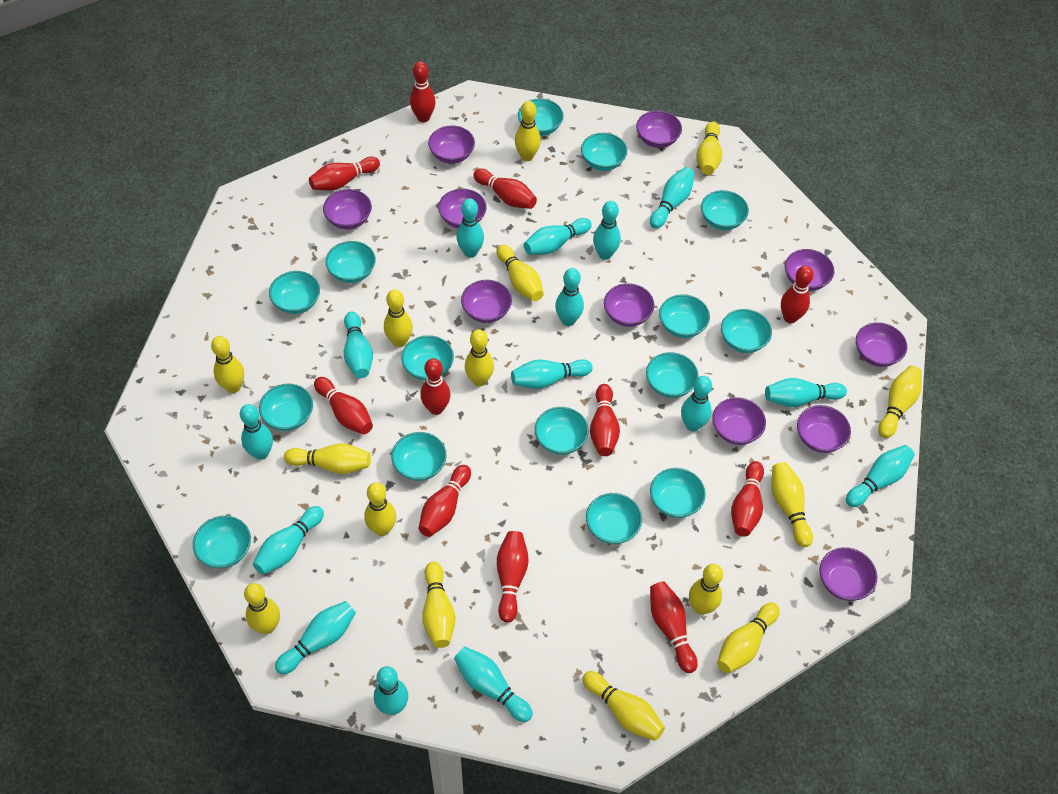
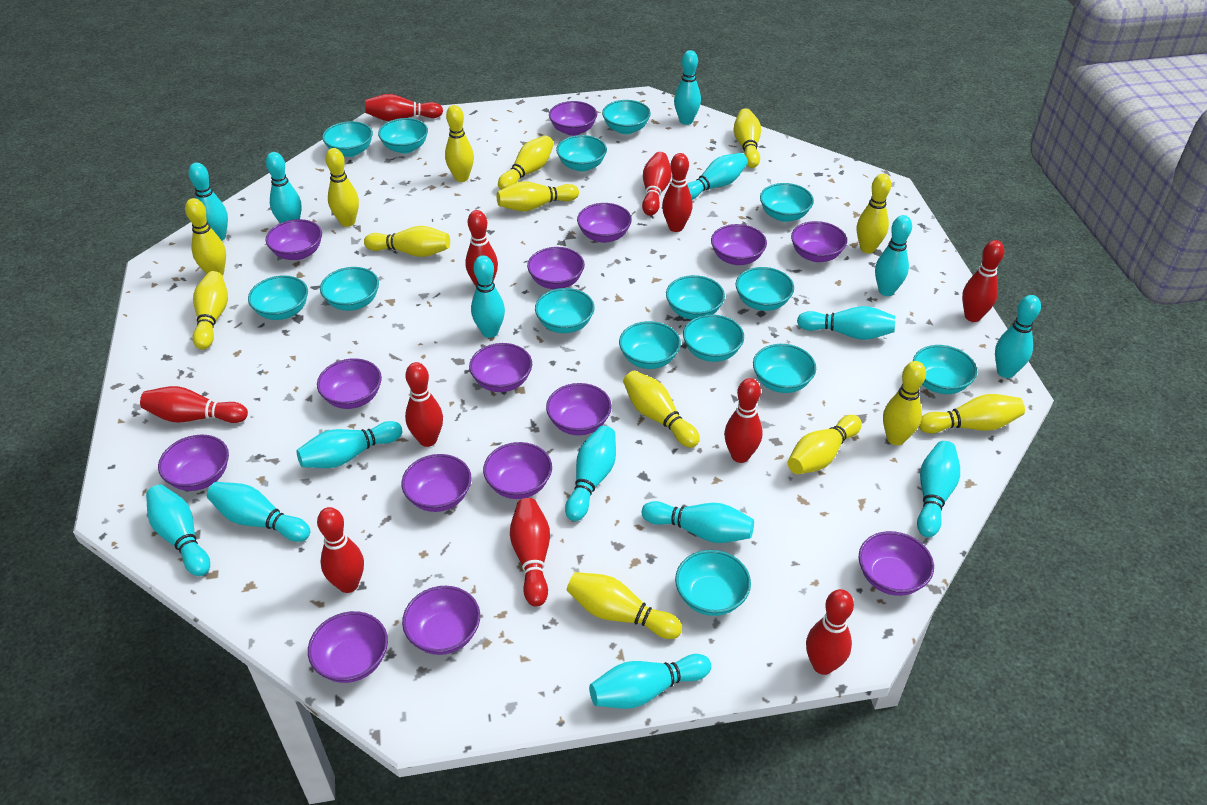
purple bowl: [323,189,372,229] [428,125,475,164] [438,189,486,228] [461,280,512,323] [604,283,654,327] [636,111,682,148] [712,397,766,445] [785,249,834,291] [797,405,851,453] [819,547,877,601] [856,322,907,367] = 11 -> [158,435,229,491] [266,219,322,260] [308,611,388,683] [317,358,382,409] [401,454,472,512] [402,586,480,655] [469,343,532,392] [483,442,552,499] [527,247,585,289] [546,383,612,435] [549,101,597,136] [577,203,632,243] [711,224,767,265] [791,221,847,262] [859,531,934,596] = 15
yellow bowling pin: [211,336,244,393] [244,583,280,634] [284,443,371,474] [364,482,396,536] [384,289,413,347] [422,562,455,648] [465,329,494,386] [497,245,544,301] [515,101,541,161] [582,671,665,741] [689,564,723,615] [696,121,722,175] [717,602,780,673] [772,462,813,547] [878,365,922,438] = 15 -> [185,198,226,276] [192,271,228,350] [325,148,359,227] [364,226,450,257] [445,105,474,182] [496,181,579,211] [498,135,554,190] [567,572,682,639] [623,371,700,448] [734,108,761,168] [788,415,862,474] [857,174,891,253] [883,361,926,445] [919,394,1025,434] = 14

